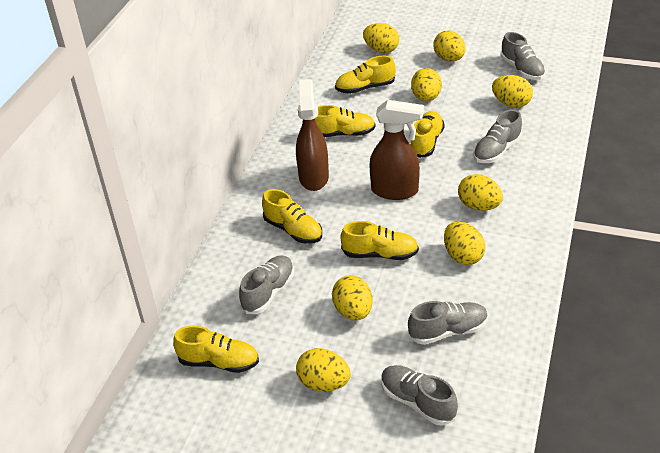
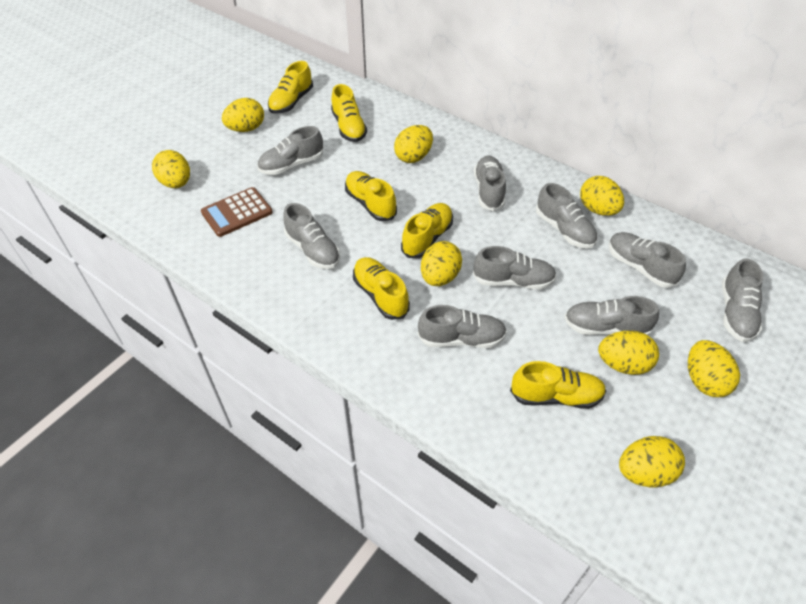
brown calculator: none = 0 -> [201,187,273,237] = 1
brown spray bottle: [296,79,329,191] [369,100,424,200] = 2 -> none = 0
grey shoe: [239,255,294,314] [381,365,458,425] [408,301,488,345] [473,109,522,163] [501,32,546,80] = 5 -> [257,126,323,175] [283,203,340,269] [418,305,507,348] [473,246,557,289] [474,156,506,211] [536,183,597,248] [564,296,659,336] [609,232,686,288] [722,259,763,342] = 9

